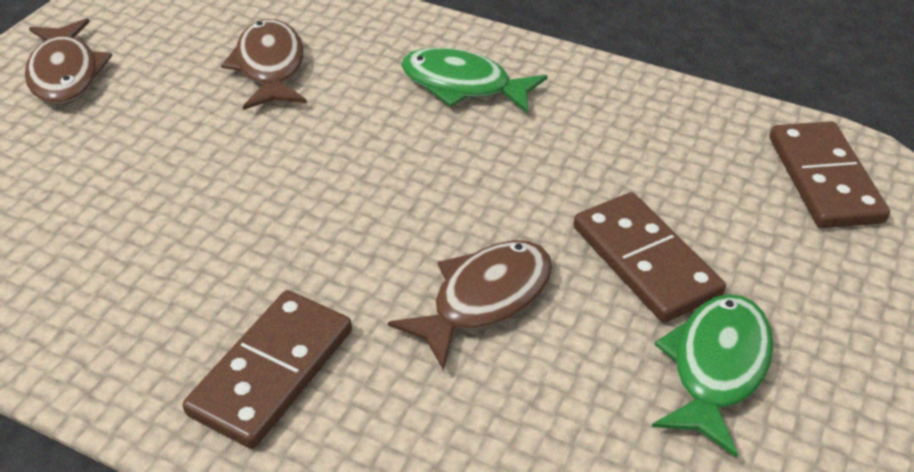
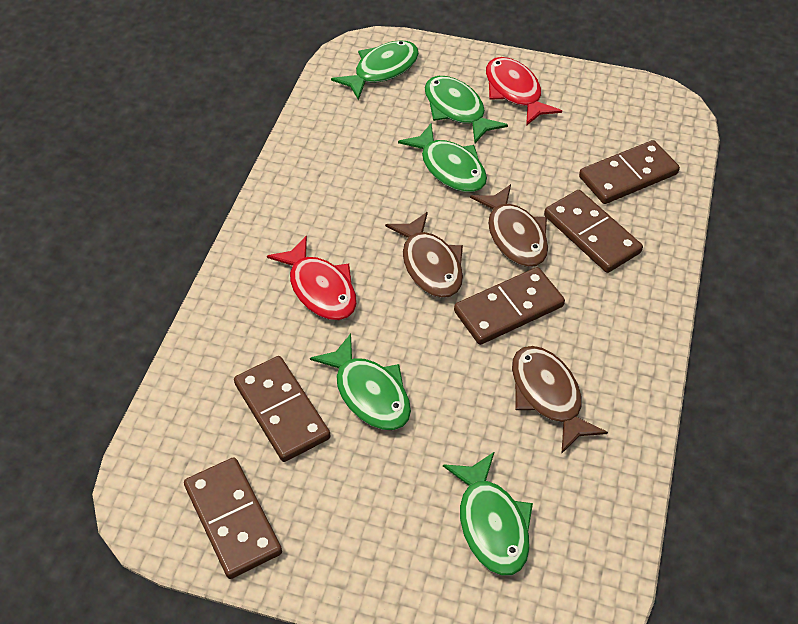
brown domino: [183,290,352,449] [573,192,726,323] [769,121,890,228] = 3 -> [184,457,282,579] [234,356,330,462] [454,267,565,345] [544,190,643,273] [579,140,680,204] = 5
green fish: [401,47,547,114] [652,294,774,458] = 2 -> [310,334,411,430] [331,40,419,100] [398,124,487,192] [425,76,508,143] [443,452,533,576] = 5
red fish: none = 0 -> [267,235,357,320] [486,57,562,126] = 2

